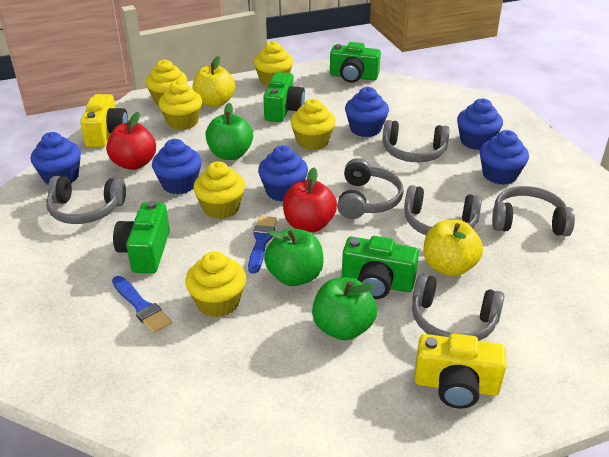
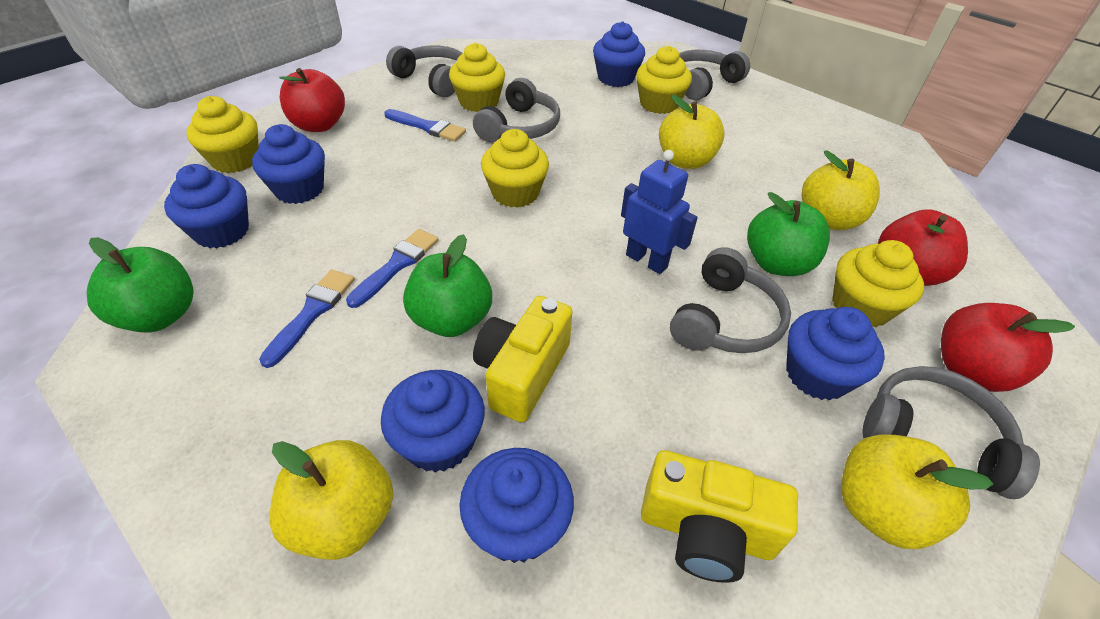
blue brush: [112,276,172,333] [248,216,277,274] = 2 -> [259,270,355,368] [346,229,438,308] [384,109,466,141] = 3
blue robot: none = 0 -> [621,150,698,274] = 1
green camera: [113,201,170,273] [263,72,305,122] [330,42,381,83] [342,236,419,299] = 4 -> none = 0
grey headphones: [46,176,126,224] [337,158,404,219] [382,120,450,162] [404,185,482,235] [412,274,505,341] [492,186,575,236] = 6 -> [386,45,463,97] [473,78,560,142] [670,247,791,353] [679,50,750,100] [863,366,1040,499] = 5
red apple: [106,112,156,170] [283,167,337,233] = 2 -> [279,68,345,132] [878,209,968,286] [941,303,1075,392] = 3
yellow apple: [193,56,235,107] [424,220,483,276] = 2 -> [269,440,393,560] [659,95,725,169] [802,150,880,230] [841,434,993,549] = 4
yellow cupcake: [146,59,187,105] [159,80,202,130] [185,251,246,317] [193,161,245,219] [254,41,293,86] [290,99,335,150] = 6 -> [187,96,259,173] [449,43,505,112] [481,129,549,208] [636,46,692,114] [832,240,924,327] = 5

